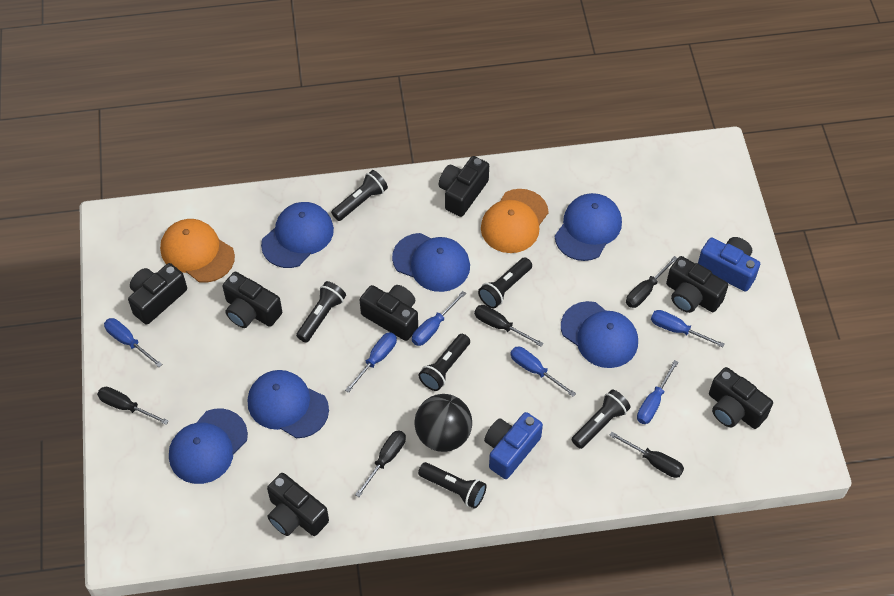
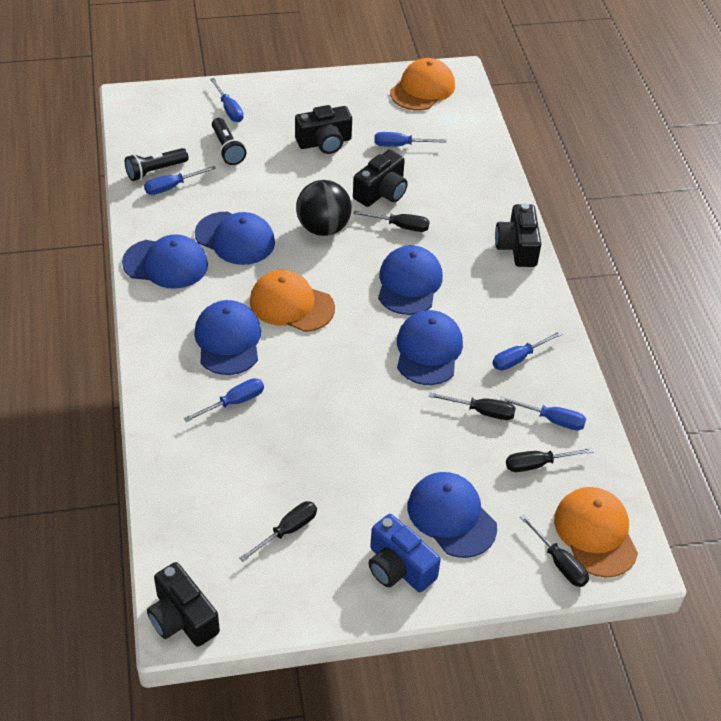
black camera: [128,263,187,325] [223,272,282,328] [267,473,329,536] [360,285,418,341] [438,156,489,217] [666,256,728,313] [709,367,773,429] = 7 -> [147,562,220,647] [295,105,352,154] [353,150,408,207] [495,203,541,267] = 4
black flashlight: [296,281,346,343] [331,170,388,221] [418,462,487,509] [419,334,470,391] [478,257,532,308] [572,389,631,449] = 6 -> [125,148,188,181] [212,118,246,165] = 2
blue camera: [484,412,543,479] [698,237,760,292] = 2 -> [369,514,441,592] = 1
orange cap: [160,219,235,283] [481,189,549,253] = 2 -> [250,270,335,332] [390,58,455,111] [554,487,638,578] = 3

